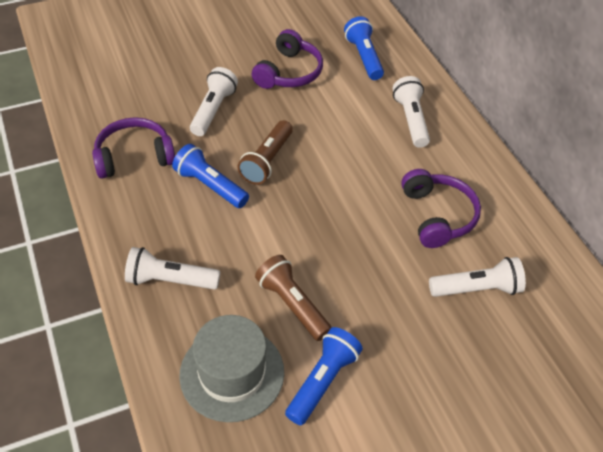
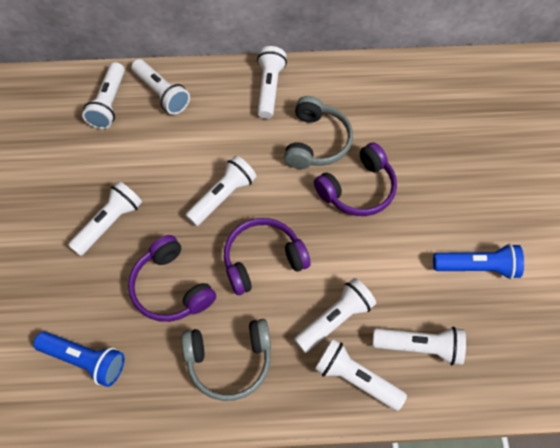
blue flashlight: [172,144,249,208] [285,327,363,425] [344,16,384,80] = 3 -> [33,332,125,387] [433,244,524,279] = 2
brown flashlight: [237,120,293,185] [255,255,332,341] = 2 -> none = 0
grey hat: [179,315,284,422] = 1 -> none = 0
grey headphones: none = 0 -> [182,319,271,401] [284,96,353,169] = 2
white flashlight: [125,247,220,290] [190,67,238,136] [393,76,430,148] [429,257,526,297] = 4 -> [68,181,142,256] [82,62,125,129] [131,59,190,115] [185,156,256,226] [257,46,287,119] [294,278,376,353] [315,339,407,411] [373,327,466,365] = 8

